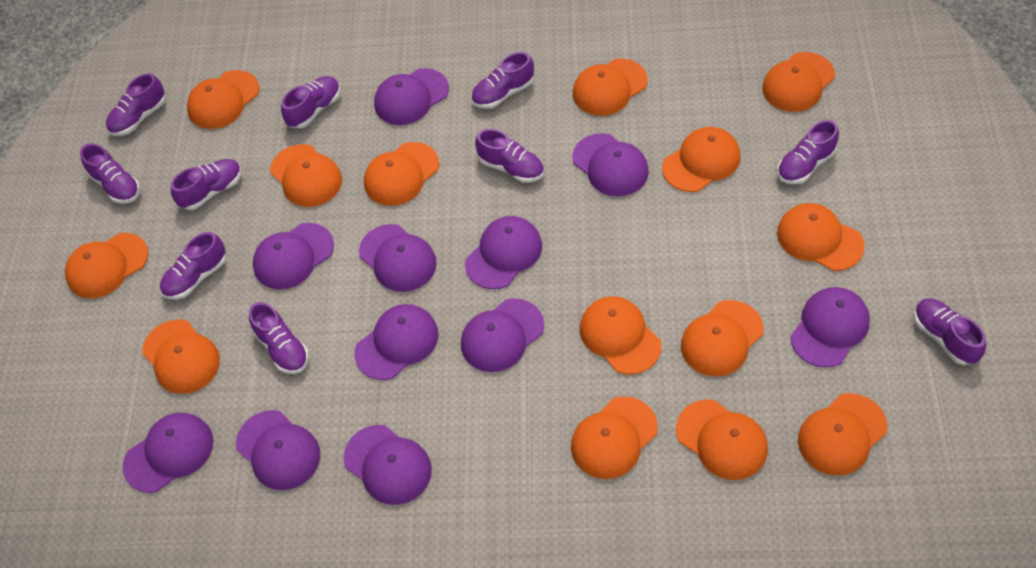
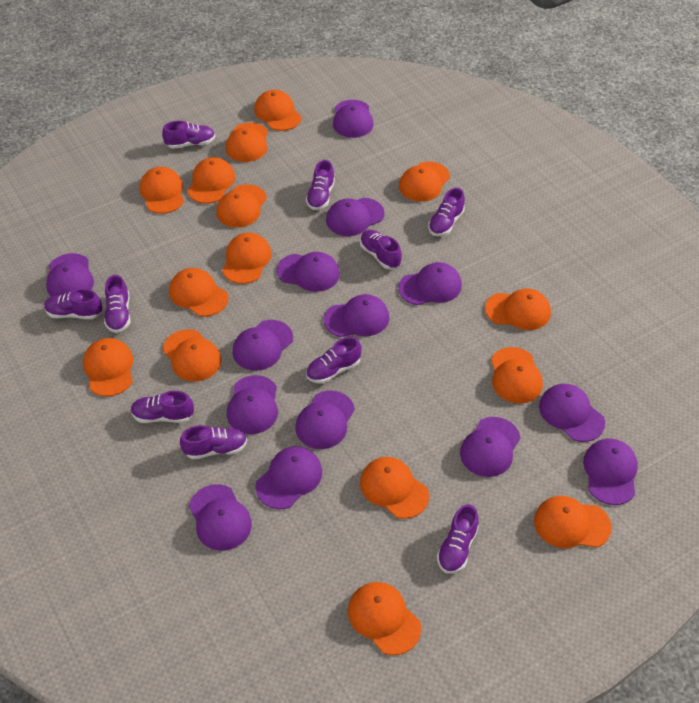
orange cap: [65,233,148,298] [142,319,220,394] [187,70,259,129] [270,144,342,207] [364,142,439,206] [571,397,658,479] [573,59,648,116] [580,296,661,374] [662,127,741,192] [676,399,768,480] [681,300,764,376] [762,52,835,112] [777,203,865,271] [798,393,887,476] = 14 -> [83,338,133,397] [140,167,184,214] [163,329,221,381] [169,268,229,317] [187,157,235,204] [216,184,267,227] [222,232,272,284] [226,123,268,162] [254,90,302,131] [348,582,421,655] [360,457,429,519] [399,162,450,202] [485,289,551,330] [491,347,543,404] [534,496,612,548] = 15
purple cap: [123,413,214,493] [236,410,320,490] [253,223,334,290] [344,425,432,505] [355,304,439,380] [359,224,437,292] [374,68,449,125] [461,298,544,372] [465,216,542,289] [572,133,649,196] [790,287,870,367] = 11 -> [46,253,94,297] [189,484,252,551] [227,375,278,434] [232,320,293,371] [255,446,322,509] [277,252,340,292] [295,391,355,449] [324,294,389,337] [326,198,385,236] [333,100,374,138] [398,262,462,305] [460,417,521,477] [539,384,605,442] [583,439,638,505] = 14

